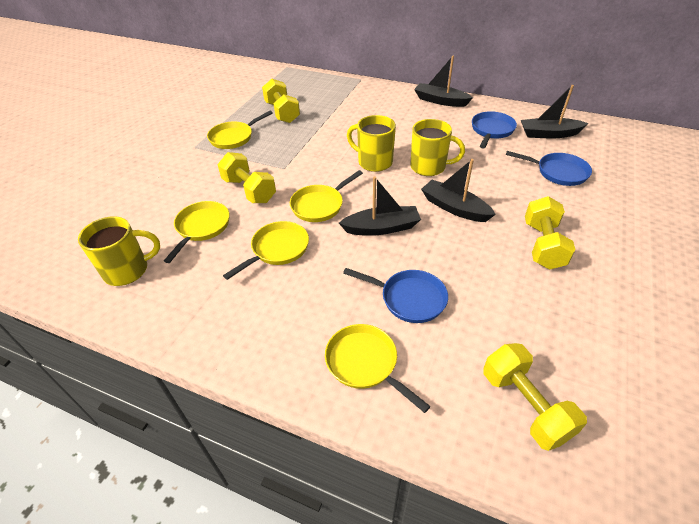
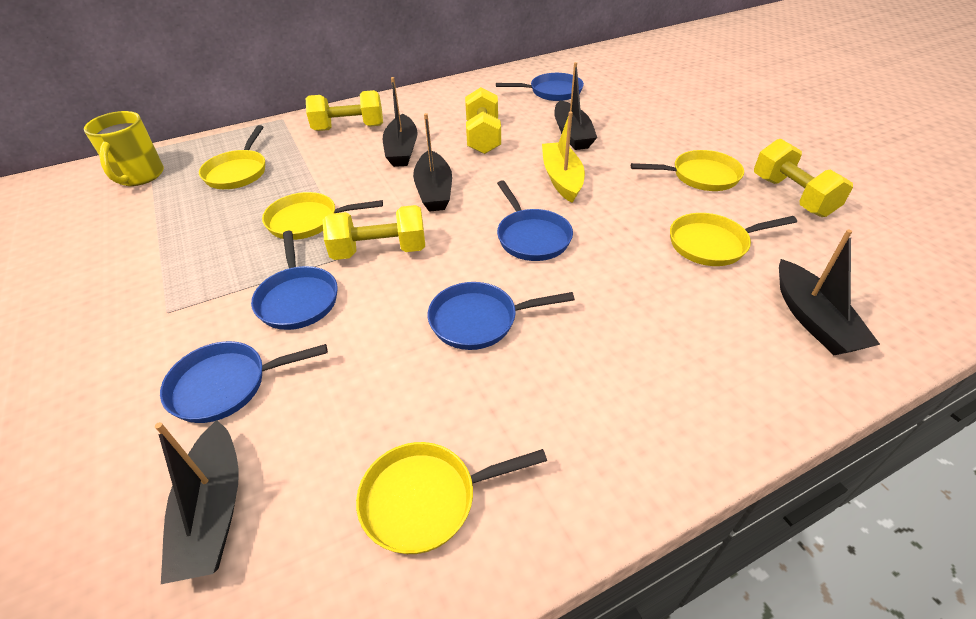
black boat: [339,177,421,236] [414,56,473,107] [421,159,496,222] [521,85,588,138] = 4 -> [155,420,239,584] [383,77,418,167] [413,113,452,212] [554,62,597,150] [779,229,880,355] = 5
blue pan: [343,268,448,323] [472,111,517,148] [506,151,592,186] = 3 -> [160,341,328,423] [251,231,338,330] [427,282,575,350] [496,73,584,101] [497,180,573,261] = 5
yellow boat: none = 0 -> [542,112,585,203] = 1
yellow mug: [78,216,160,286] [347,115,396,172] [410,119,465,176] = 3 -> [84,111,164,186] = 1

